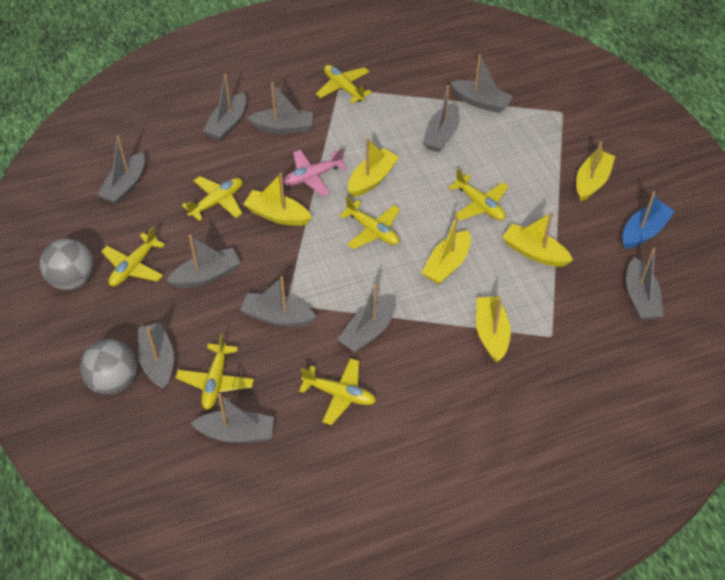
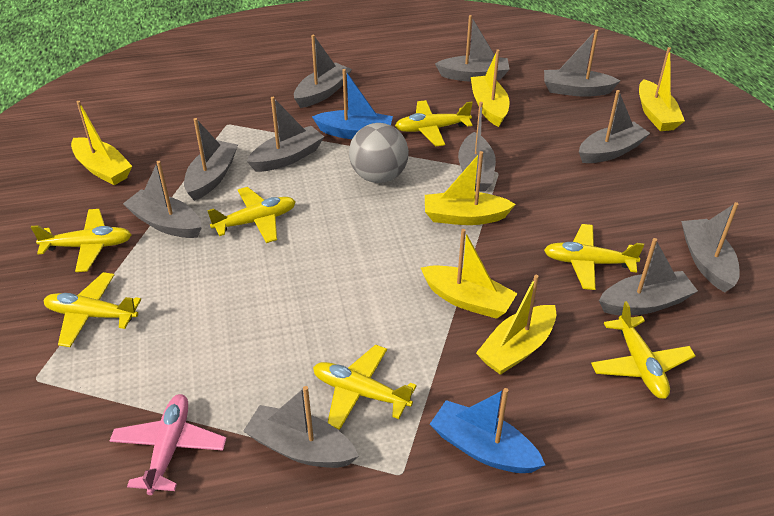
blue boat: [622,191,675,249] = 1 -> [312,69,393,139] [430,388,545,473] = 2
grey ball: [40,238,94,290] [80,339,137,395] = 2 -> [349,123,409,183] = 1

